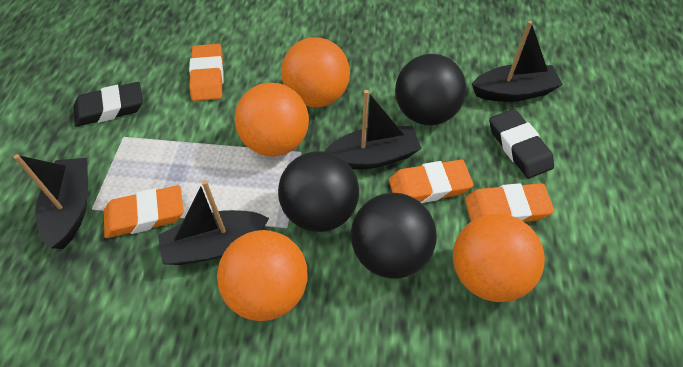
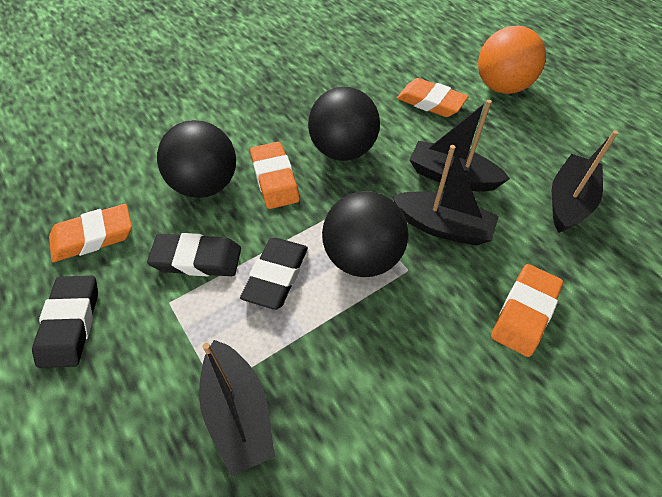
black eraser: [73,82,143,127] [489,109,554,178] = 2 -> [32,276,98,368] [147,233,241,276] [240,238,308,310] = 3
orange ball: [217,230,307,321] [235,83,309,157] [281,37,350,107] [453,214,545,302] = 4 -> [478,26,546,94] = 1

